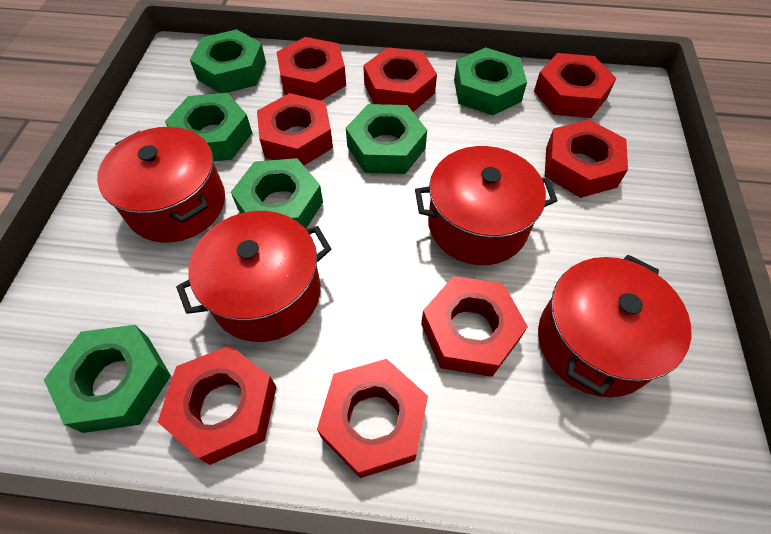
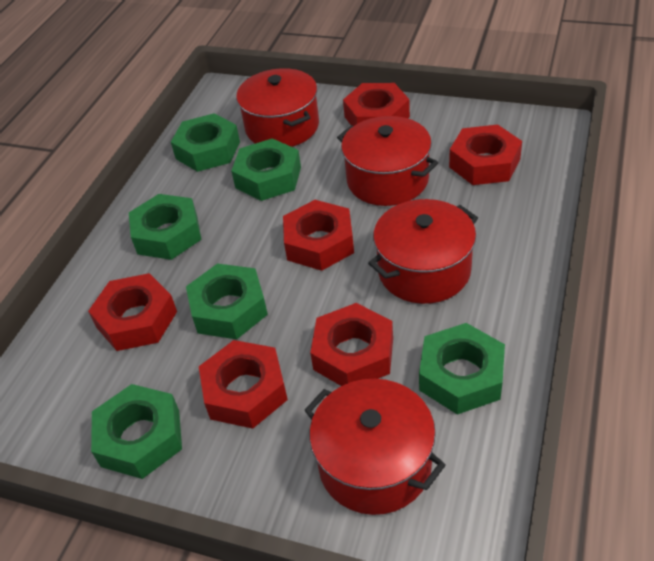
red nut: [158,345,276,465] [257,93,333,165] [276,37,346,100] [317,359,428,478] [363,47,437,112] [421,276,528,377] [534,53,617,118] [545,120,628,198] = 8 -> [88,273,177,351] [199,340,288,429] [283,200,354,271] [310,303,393,386] [343,83,410,126] [449,124,522,185] = 6

